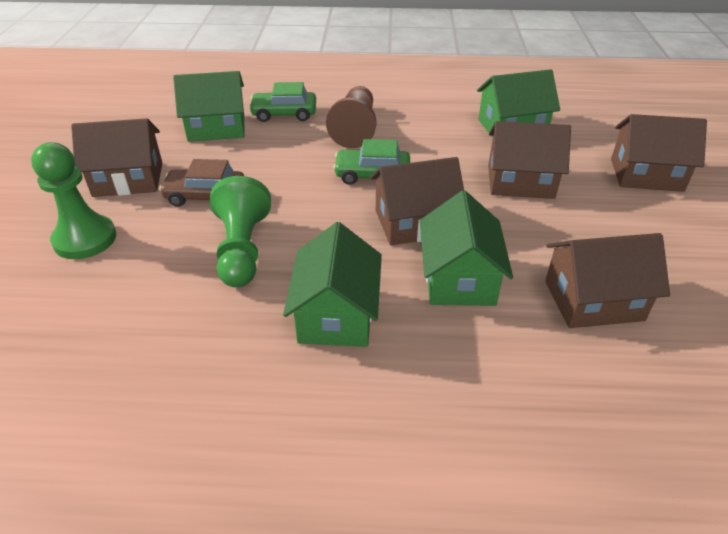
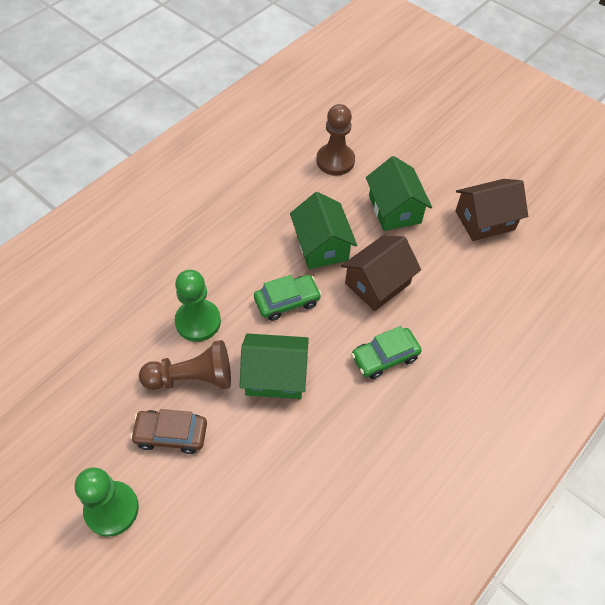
brown house: [71,118,162,197] [370,157,464,245] [488,121,571,199] [545,233,670,328] [611,114,707,192] = 5 -> [341,236,421,311] [456,179,528,241] = 2
brown pawn: [326,86,376,148] = 1 -> [139,340,231,390] [316,104,355,175] = 2
green house: [173,71,244,142] [283,222,382,347] [420,190,513,306] [477,69,560,138] = 4 -> [240,333,309,399] [290,192,357,269] [366,156,432,231] = 3

